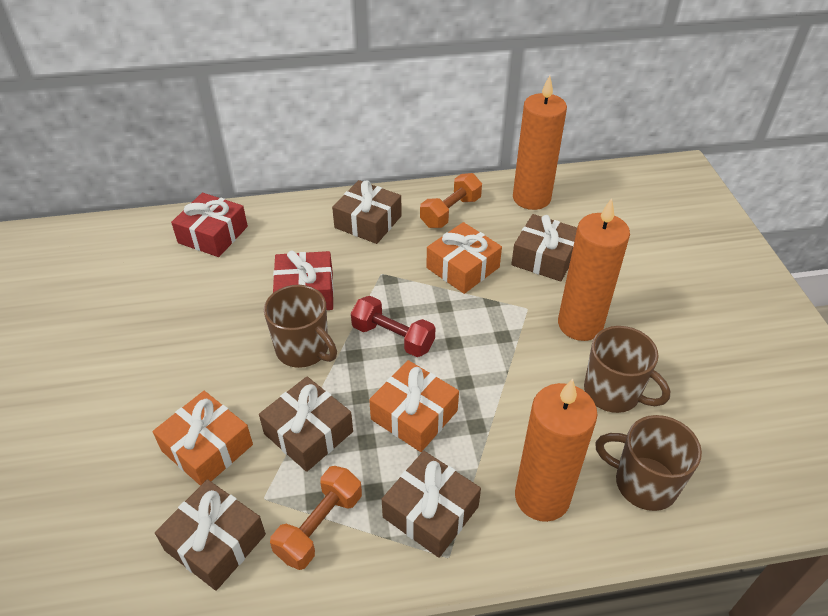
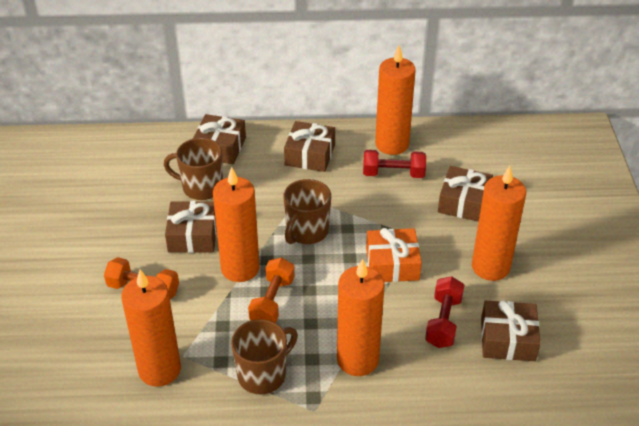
orange candle: [513,75,567,210] [515,379,598,522] [558,198,630,341] = 3 -> [121,269,181,387] [213,167,260,282] [337,259,385,376] [375,46,416,155] [472,166,526,281] = 5
orange gift: [153,391,253,486] [369,360,459,452] [426,222,502,294] = 3 -> [366,228,422,282] = 1
red dumbbell: [351,296,435,357] = 1 -> [363,150,426,178] [425,276,464,348] = 2
red gift: [171,193,248,257] [273,250,334,310] = 2 -> none = 0

